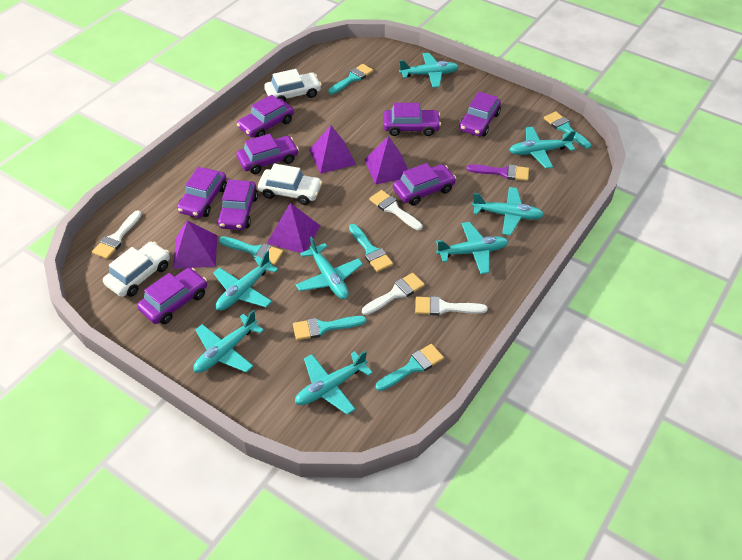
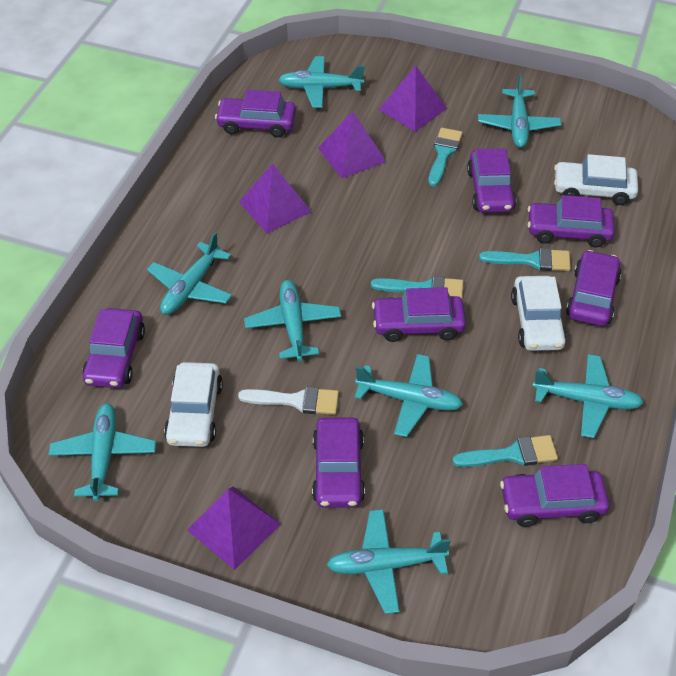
purple brush: [466,164,529,181] = 1 -> none = 0
turquoise brush: [219,236,283,265] [293,316,367,340] [328,64,373,94] [349,224,393,272] [376,344,444,391] [544,111,591,149] = 6 -> [371,276,463,299] [429,128,463,186] [452,435,558,467] [479,248,571,271] = 4
white brush: [92,210,142,259] [362,273,425,315] [369,190,423,230] [415,296,488,316] = 4 -> [238,387,339,415] = 1

